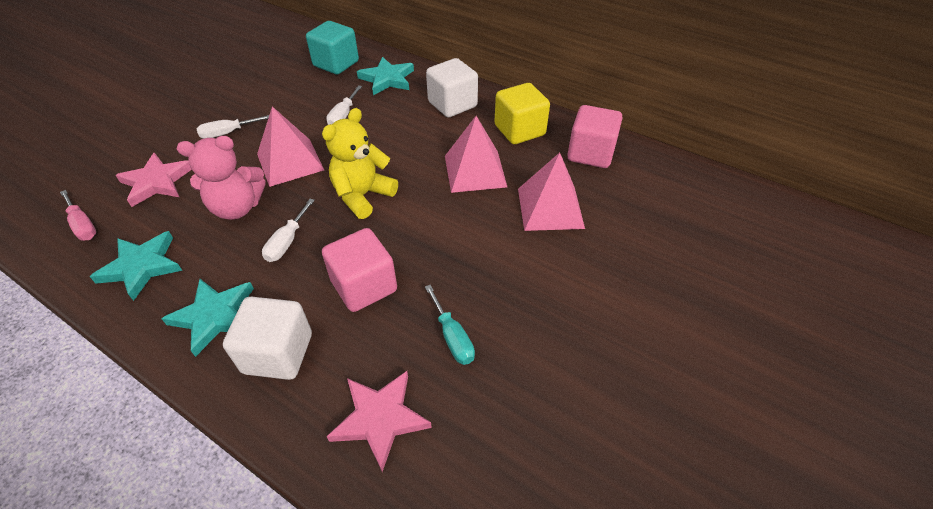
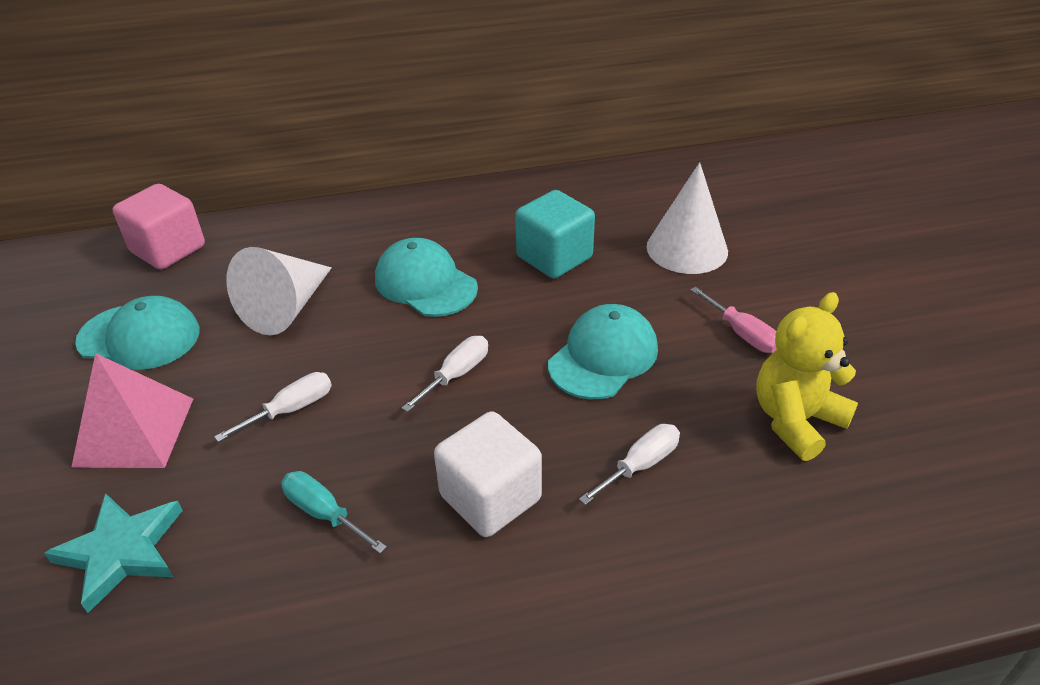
pink cube: [322,228,397,312] [567,105,622,168] = 2 -> [113,184,205,270] = 1
pink pyramid: [257,106,324,187] [445,116,507,193] [518,153,585,231] = 3 -> [71,353,193,468] = 1
pink star: [115,153,192,207] [326,371,432,472] = 2 -> none = 0
pink teddy bear: [177,136,266,220] = 1 -> none = 0
turquoise cap: none = 0 -> [75,296,200,370] [375,238,478,317] [548,304,658,400] = 3
turquoise star: [90,231,182,301] [161,279,254,357] [357,57,414,95] = 3 -> [44,493,183,613] = 1
white cone: none = 0 -> [226,247,332,335] [647,162,728,274] = 2
white cube: [223,297,312,380] [426,58,478,117] = 2 -> [434,411,542,537] = 1
yellow cube: [494,83,550,144] = 1 -> none = 0

